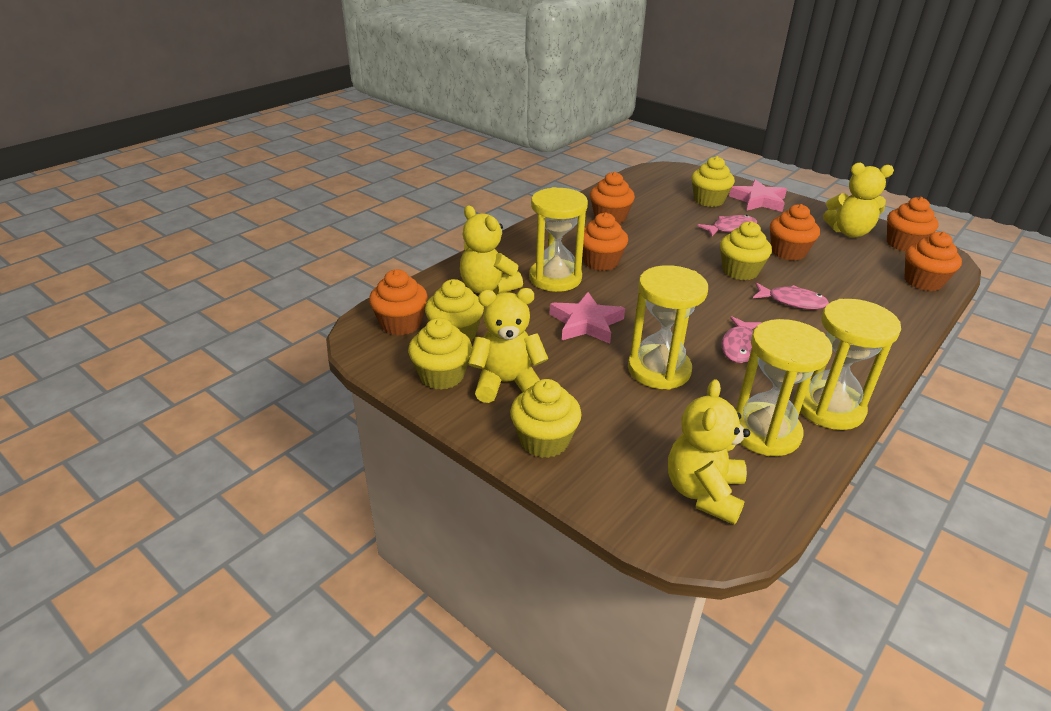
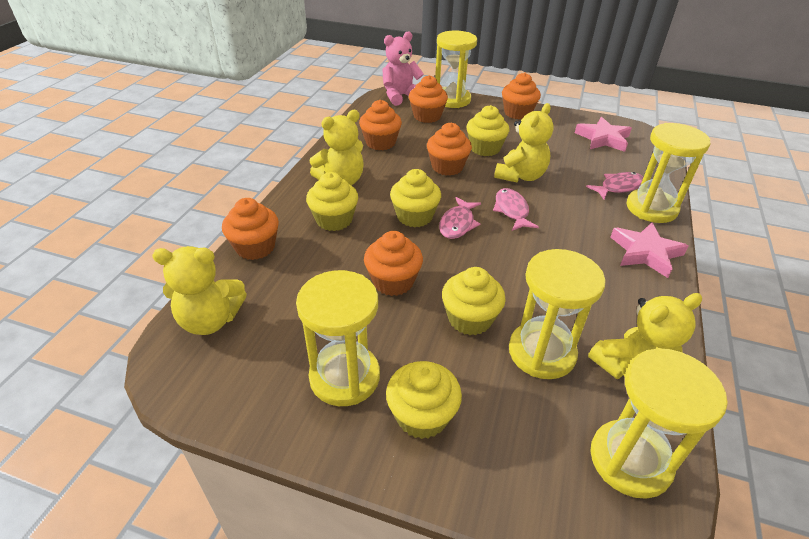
pink teddy bear: none = 0 -> [382,32,424,106] = 1
yellow hourglass: [529,187,588,292] [628,265,708,390] [735,319,832,456] [800,299,901,430] = 4 -> [296,270,380,406] [435,30,477,108] [509,249,605,379] [590,348,728,499] [626,123,710,223] = 5

